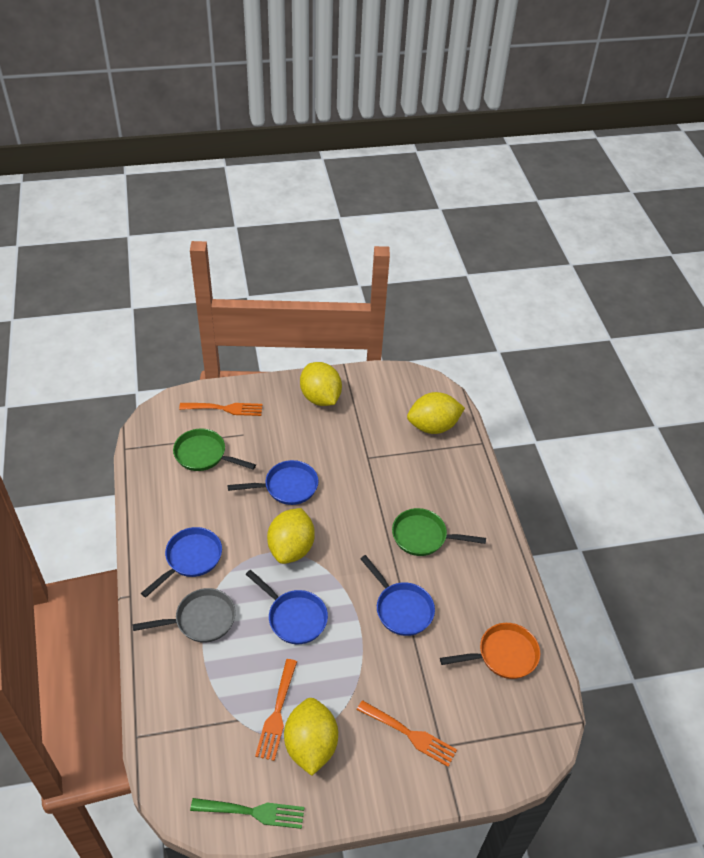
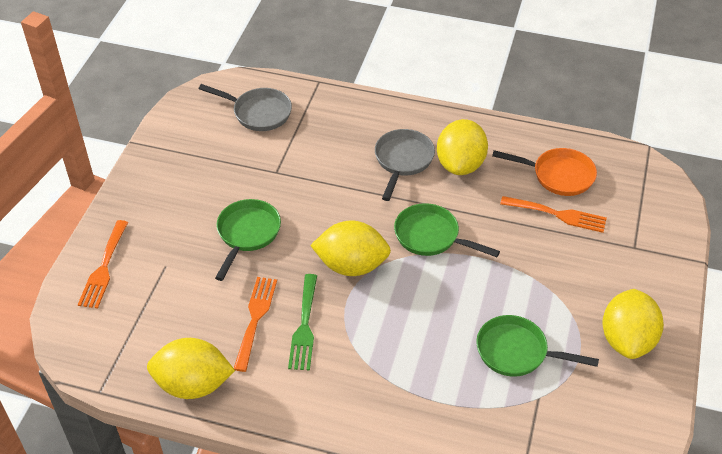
blue pan: [141,527,222,598] [227,460,318,505] [246,570,328,644] [360,555,435,636] = 4 -> none = 0
green pan: [173,429,256,471] [392,508,486,556] = 2 -> [215,199,281,281] [394,203,500,257] [476,315,599,377] = 3
grey pan: [132,588,236,643] = 1 -> [199,84,292,131] [375,129,435,201] = 2

